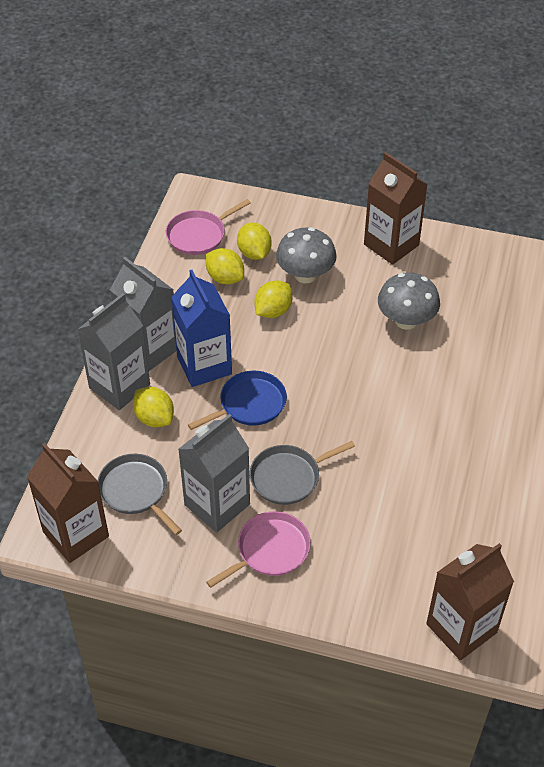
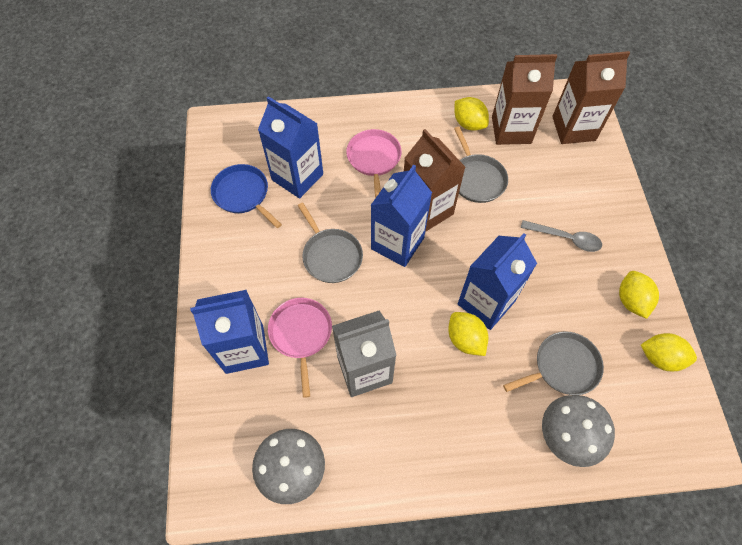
blue carton: [171,270,232,387] = 1 -> [190,290,269,374] [258,96,323,199] [371,165,432,267] [458,233,537,330] = 4
grey carton: [77,293,150,410] [110,257,177,371] [178,414,250,533] = 3 -> [332,311,397,397] = 1
grey pan: [97,454,182,535] [250,441,355,505] = 2 -> [297,202,363,283] [454,127,508,203] [503,331,604,395] = 3
grey spoon: none = 0 -> [521,220,602,252] = 1

